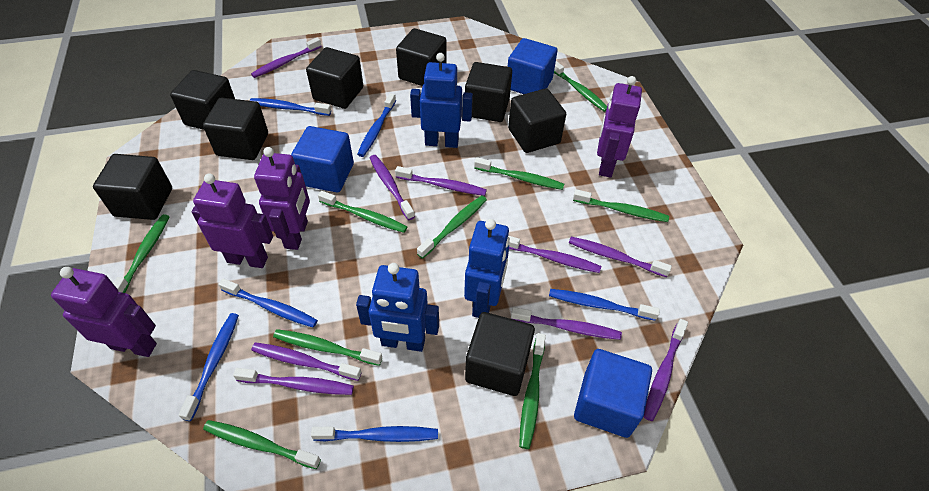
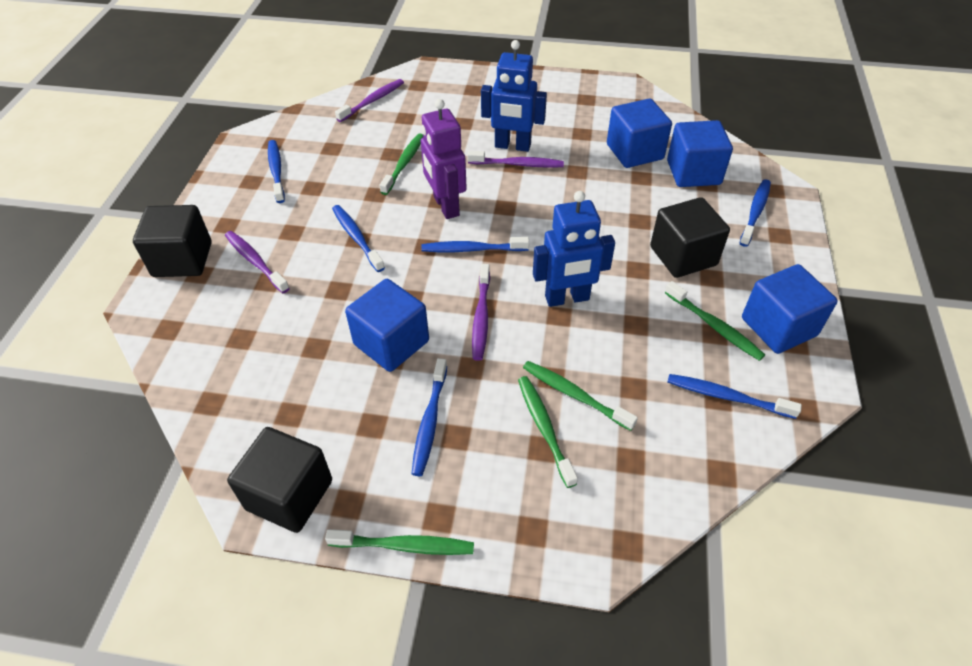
black cube: [93,154,172,220] [170,70,235,130] [203,98,268,160] [306,47,363,109] [396,28,447,86] [465,62,512,122] [465,312,535,396] [508,88,566,153] = 8 -> [133,205,212,277] [227,427,332,533] [650,197,730,278] = 3
blue cube: [291,126,354,192] [508,38,558,94] [574,349,652,438] = 3 -> [345,279,429,372] [607,99,672,168] [667,120,733,187] [742,264,838,354] = 4
blue robot: [356,263,439,352] [410,53,473,148] [464,219,510,318] = 3 -> [481,40,547,152] [533,191,615,307] = 2
green toothbrush: [113,214,170,293] [203,420,321,469] [273,329,382,366] [318,191,407,233] [417,195,487,259] [474,157,564,190] [519,333,546,449] [554,61,607,112] [573,189,669,222] = 9 -> [325,529,474,555] [380,133,423,195] [518,376,578,488] [523,361,638,431] [665,281,765,361] = 5
purple robot: [51,267,157,357] [192,173,273,268] [254,147,310,250] [597,76,642,178] = 4 -> [421,99,467,219] = 1
purple toothbrush: [233,368,354,395] [251,37,322,78] [251,342,362,381] [370,155,415,220] [395,166,487,196] [509,236,601,273] [511,307,622,340] [569,237,672,277] [644,319,688,421] = 9 -> [225,231,290,293] [335,79,404,122] [467,151,564,168] [472,264,490,361] = 4

